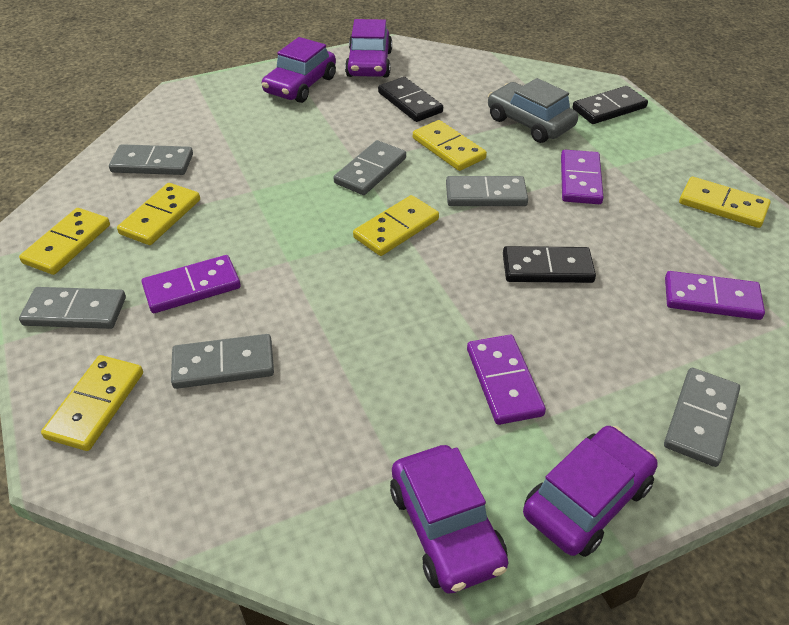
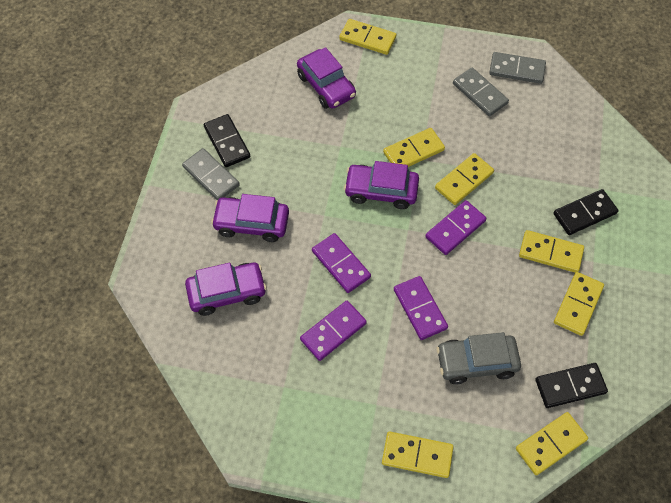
grey domino: [19,287,126,329] [109,144,193,175] [171,334,274,389] [334,140,406,195] [446,176,528,206] [664,368,740,467] = 6 -> [182,148,240,200] [453,68,509,116] [489,52,546,84] = 3
yellow domino: [19,208,110,275] [41,355,143,451] [117,183,200,245] [353,195,439,256] [413,120,487,171] [679,177,771,228] = 6 -> [339,19,397,55] [382,431,454,478] [383,128,445,167] [435,153,494,205] [516,412,588,475] [519,230,584,273] [554,272,604,336] = 7

